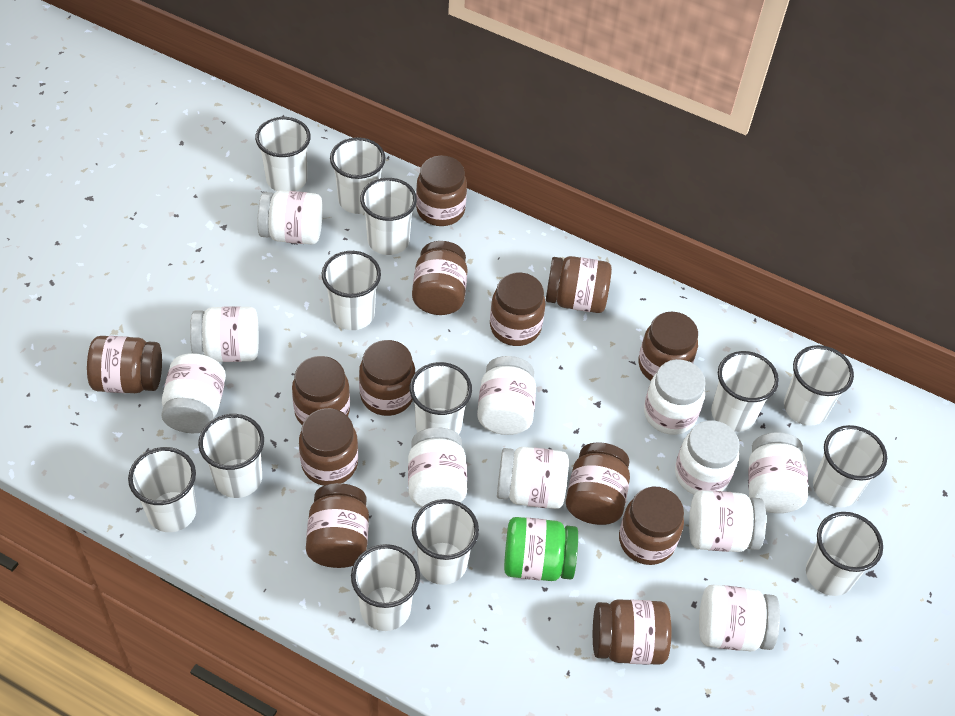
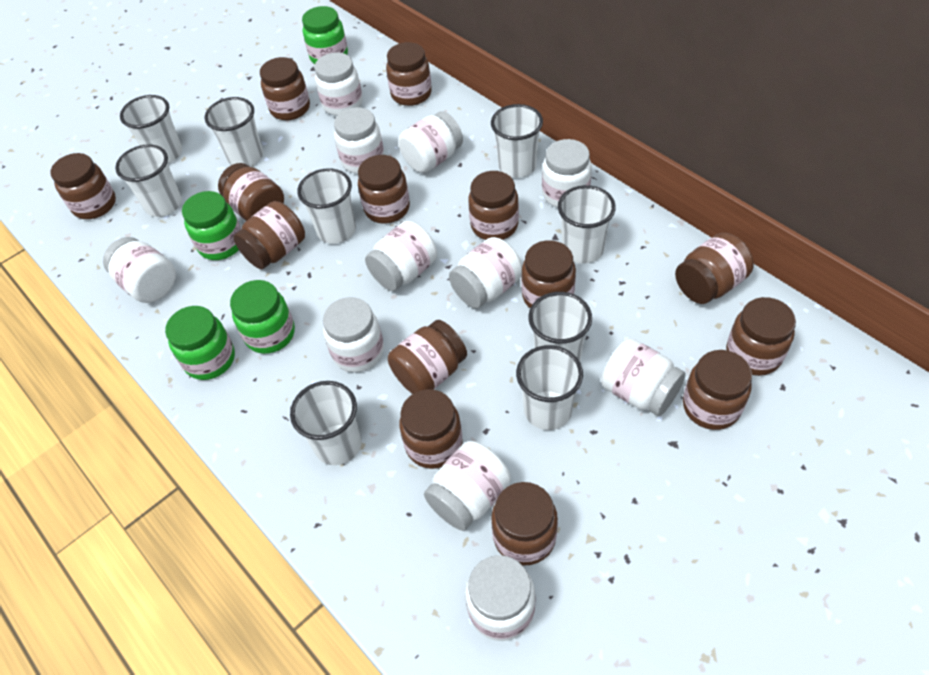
brown jar: [87,336,162,393] [292,356,350,425] [299,408,358,486] [306,483,369,568] [359,340,415,416] [412,241,468,315] [416,156,467,226] [490,273,546,346] [546,256,612,313] [566,442,630,525] [593,599,672,665] [619,487,684,565] [638,312,698,381] = 13 -> [50,153,116,219] [218,163,284,221] [233,201,305,269] [260,57,310,120] [358,155,410,224] [386,42,432,106] [388,320,467,394] [399,389,463,469] [468,171,519,240] [491,482,558,566] [521,240,576,308] [675,233,754,304] [683,350,752,430] [726,297,796,376] = 14
green jar: [504,517,578,581] = 1 -> [165,306,235,380] [182,191,241,260] [230,280,295,354] [302,6,348,64] = 4
white cup: [128,447,197,532] [198,414,264,498] [255,117,311,191] [322,251,381,330] [330,137,386,214] [351,544,420,631] [360,178,417,255] [410,362,472,434] [412,499,479,585] [711,351,779,432] [784,345,854,426] [806,512,883,596] [813,425,887,507] = 13 -> [115,144,182,217] [120,95,183,163] [205,97,263,166] [290,381,362,465] [297,168,356,244] [491,104,543,178] [516,345,583,430] [528,292,592,361] [558,185,616,264] = 9

